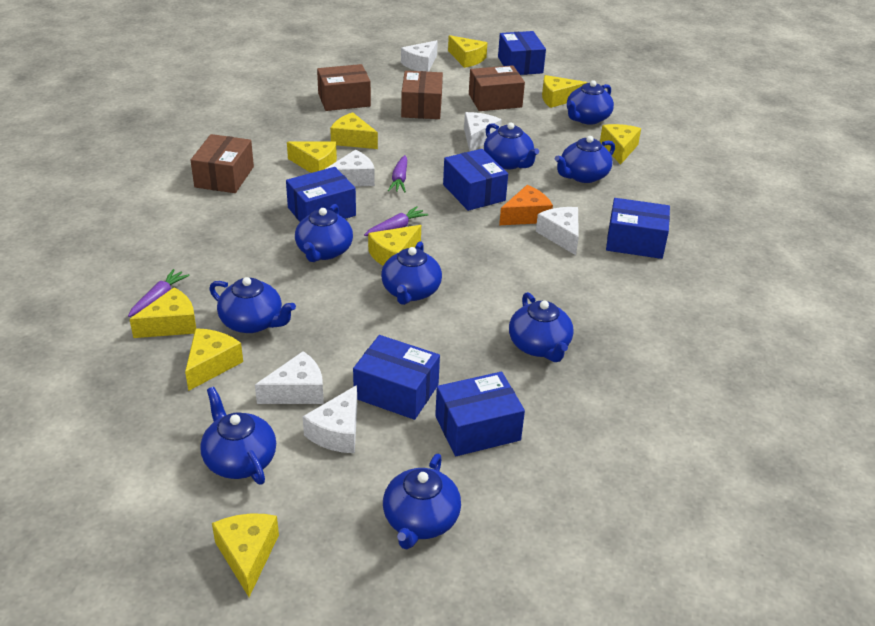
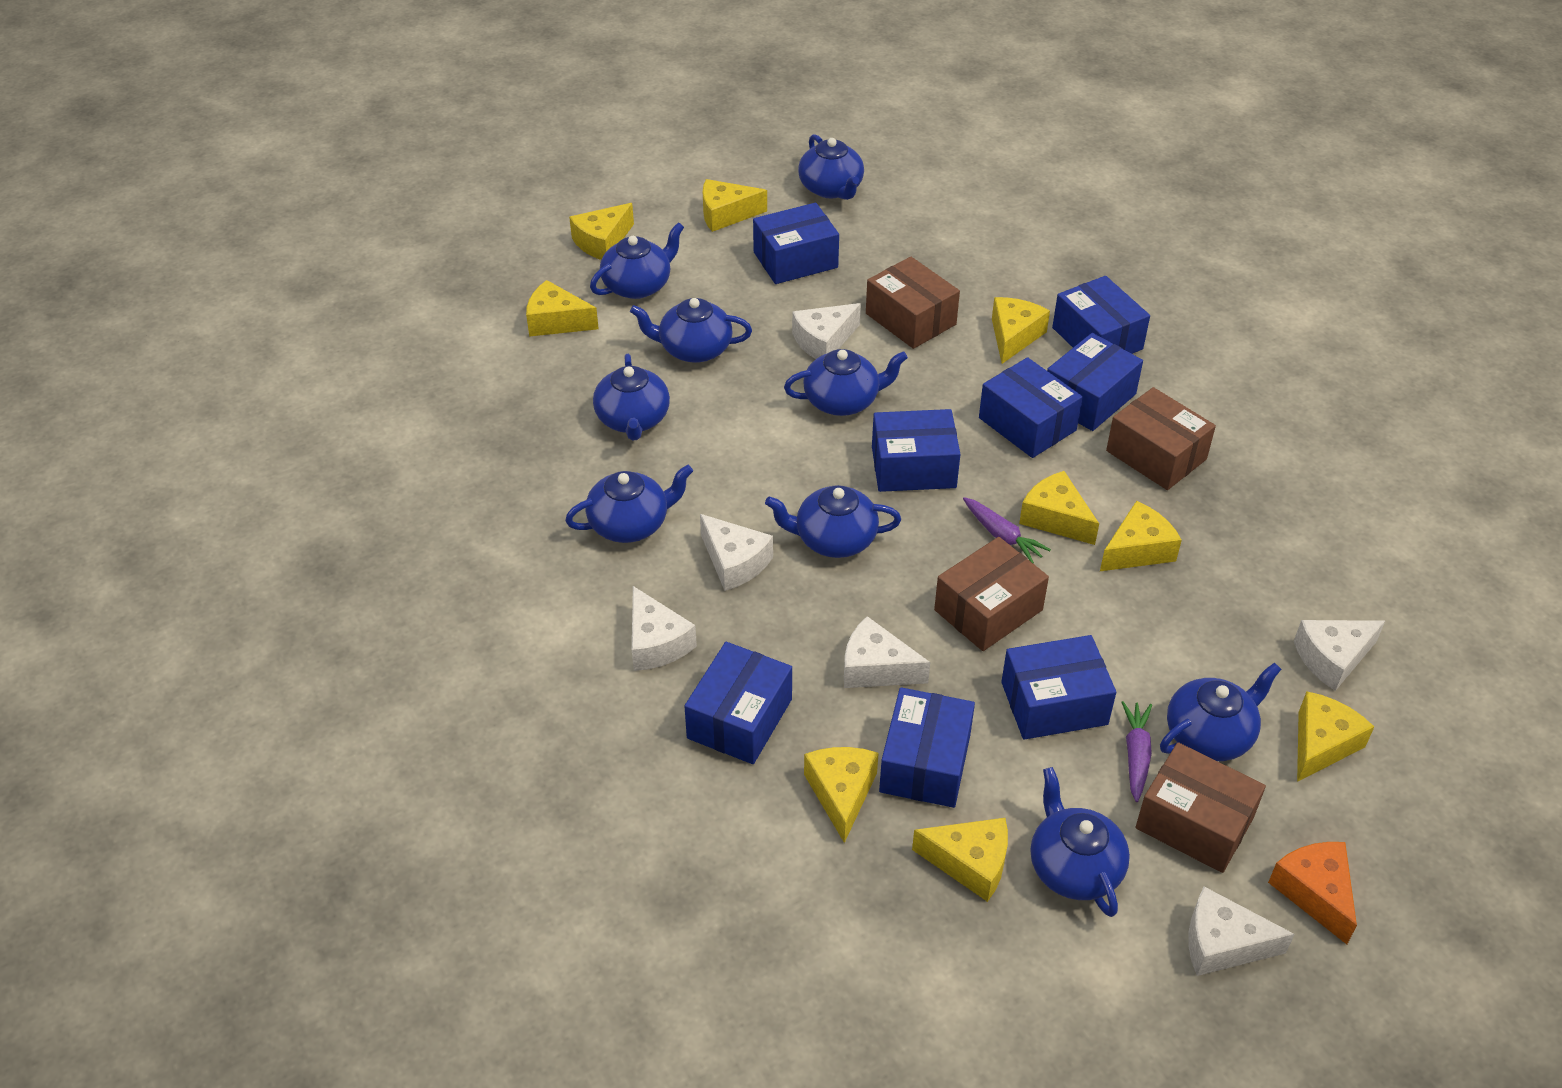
blue box: [286,167,356,222] [353,335,440,420] [435,372,525,456] [443,149,508,211] [498,31,546,75] [606,198,670,259] = 6 -> [684,642,792,764] [753,203,839,284] [872,409,960,492] [879,687,975,808] [979,357,1083,458] [1001,635,1116,740] [1047,333,1143,431] [1052,276,1150,354] = 8
purple carrot: [128,269,190,317] [364,206,428,236] [388,155,407,192] = 3 -> [963,497,1051,564] [1121,701,1152,802] = 2

